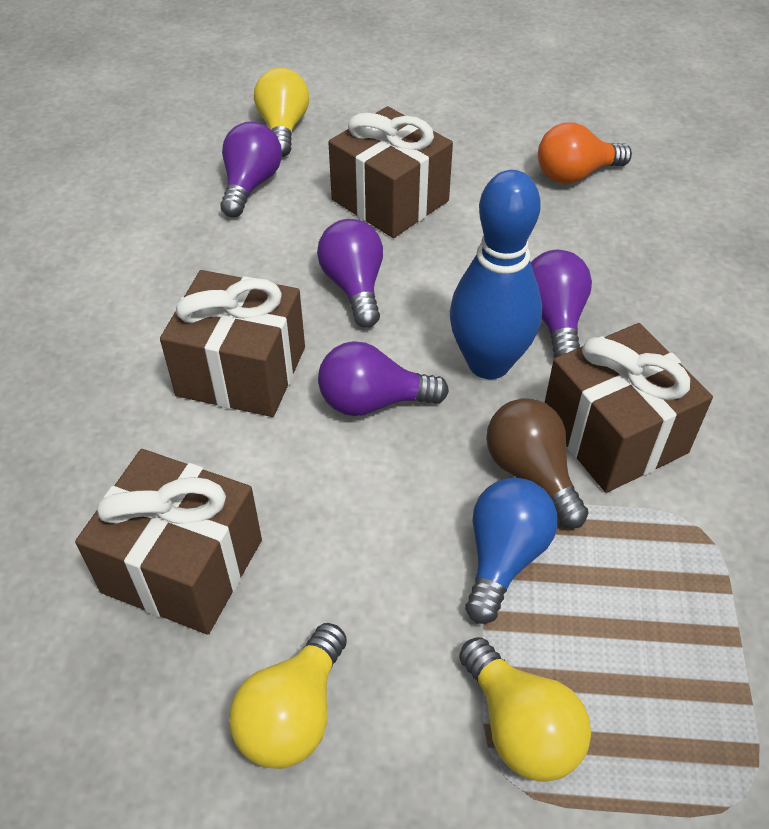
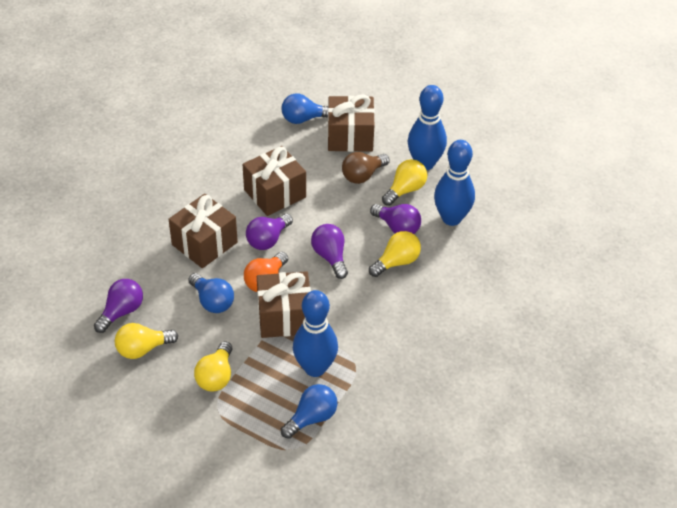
blue bowling pin: [450,170,542,379] = 1 -> [293,290,338,377] [408,85,447,170] [434,140,475,226] = 3
blue light bulb: [466,478,558,624] = 1 -> [188,273,234,313] [281,93,328,124] [281,384,338,439] = 3
yellow light bulb: [229,623,347,769] [254,68,309,157] [459,637,591,782] = 3 -> [115,323,178,359] [194,341,233,392] [369,231,421,277] [382,159,427,206] = 4

